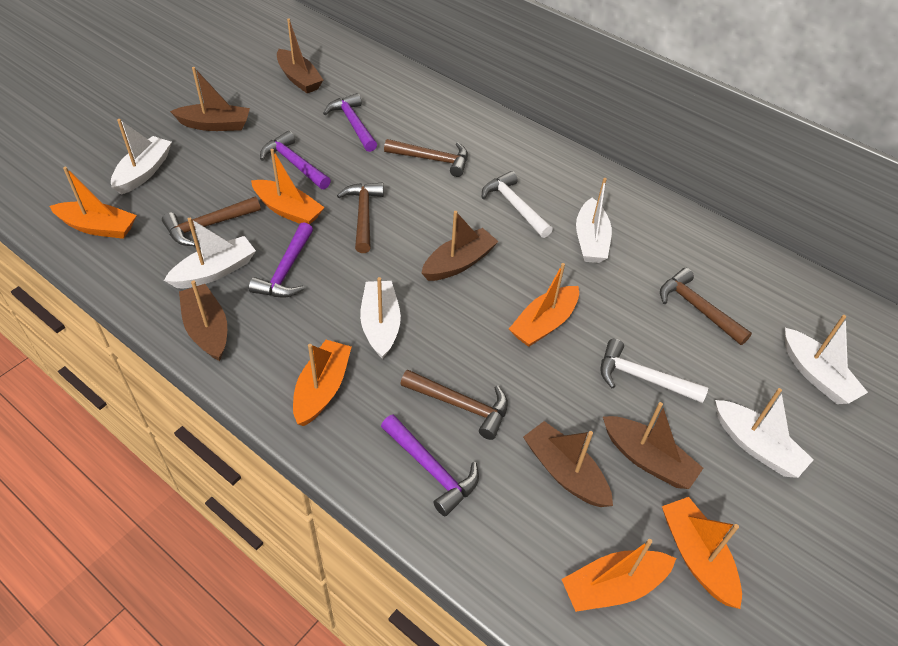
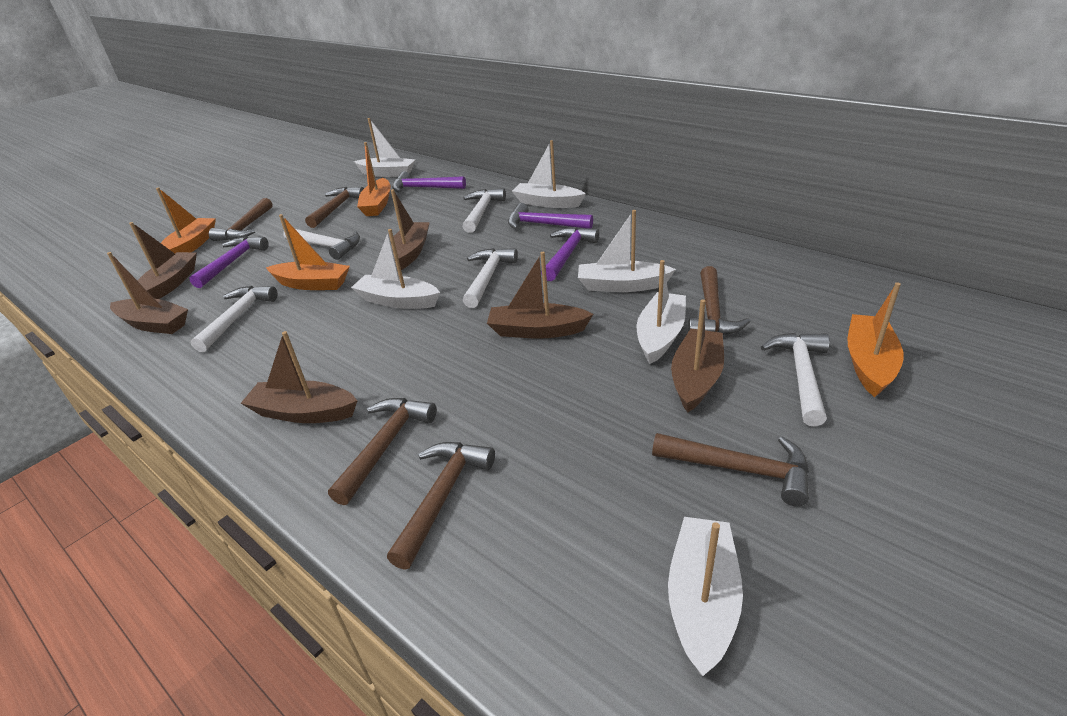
brown hammer: [162,197,261,246] [337,182,384,253] [384,139,468,177] [401,370,508,440] [660,268,752,345] = 5 -> [209,198,273,241] [305,187,364,228] [328,398,437,505] [387,442,495,570] [652,433,809,507] [688,266,751,335] = 6
orange boat: [50,167,137,239] [251,149,325,225] [293,340,351,426] [509,263,579,347] [561,539,676,612] [662,497,742,609] = 6 -> [156,187,216,253] [266,214,350,290] [357,142,391,216] [848,282,904,397] = 4
white hammer: [482,171,553,238] [600,339,708,403] = 2 -> [191,286,277,352] [283,229,360,260] [463,188,506,233] [463,248,518,308] [761,333,830,427] = 5

